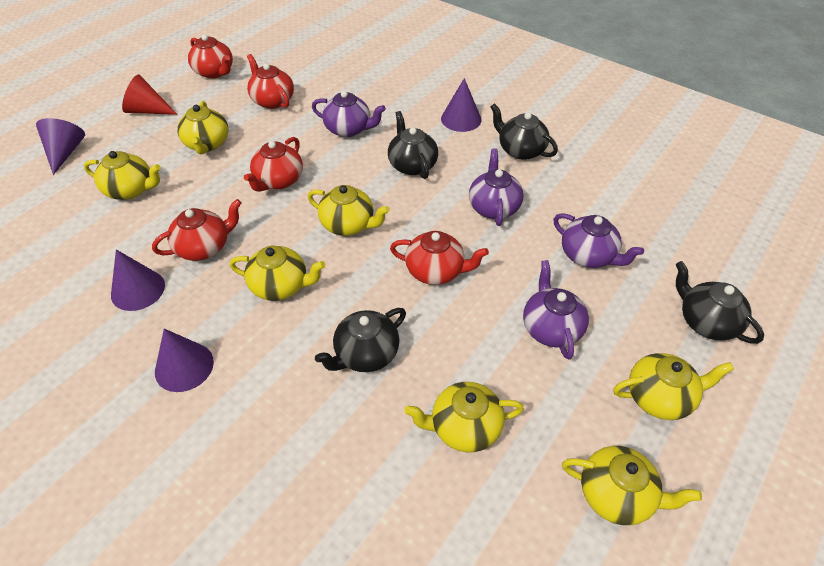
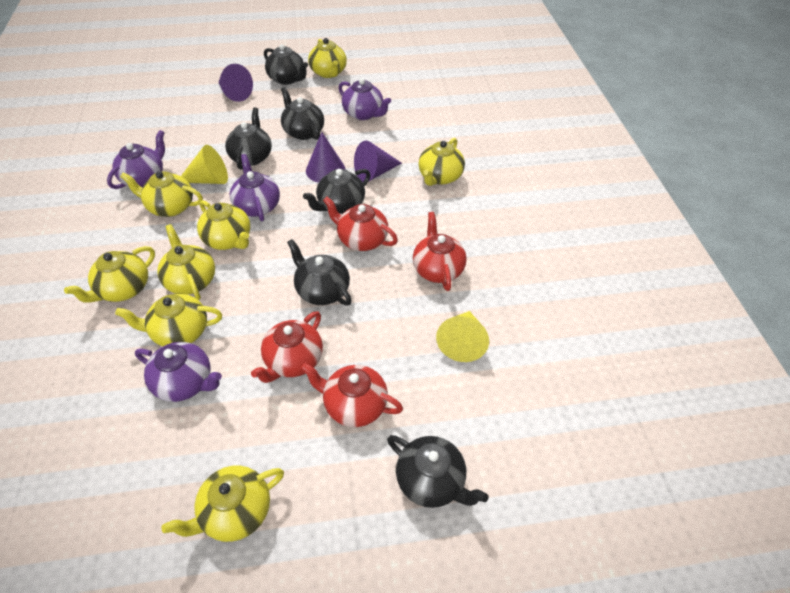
black teapot: [315,308,406,372] [388,111,438,179] [490,103,558,160] [676,261,764,344] = 4 -> [225,107,272,170] [264,44,308,85] [281,87,324,140] [287,239,352,306] [303,169,370,214] [387,435,489,508] = 6
purple cone: [36,118,85,175] [111,249,165,311] [155,329,214,392] [441,78,482,132] = 4 -> [218,64,253,102] [306,132,345,183] [354,140,402,182] = 3
red cone: [122,75,178,115] = 1 -> none = 0
red teapot: [152,199,241,261] [188,34,233,79] [244,137,303,192] [247,54,294,109] [390,231,489,285] = 5 -> [251,311,323,383] [301,363,403,427] [323,196,398,251] [413,212,467,291] = 4
yellow cone: none = 0 -> [181,145,228,184] [436,311,489,362] = 2
yellow teapot: [84,151,161,200] [177,101,229,154] [230,246,325,301] [308,185,390,236] [405,382,524,452] [562,446,702,525] [613,353,734,420] = 7 -> [64,246,155,303] [115,294,222,347] [120,171,203,217] [157,224,215,300] [162,466,284,542] [197,200,250,250] [308,38,347,78] [418,138,465,186] = 8

